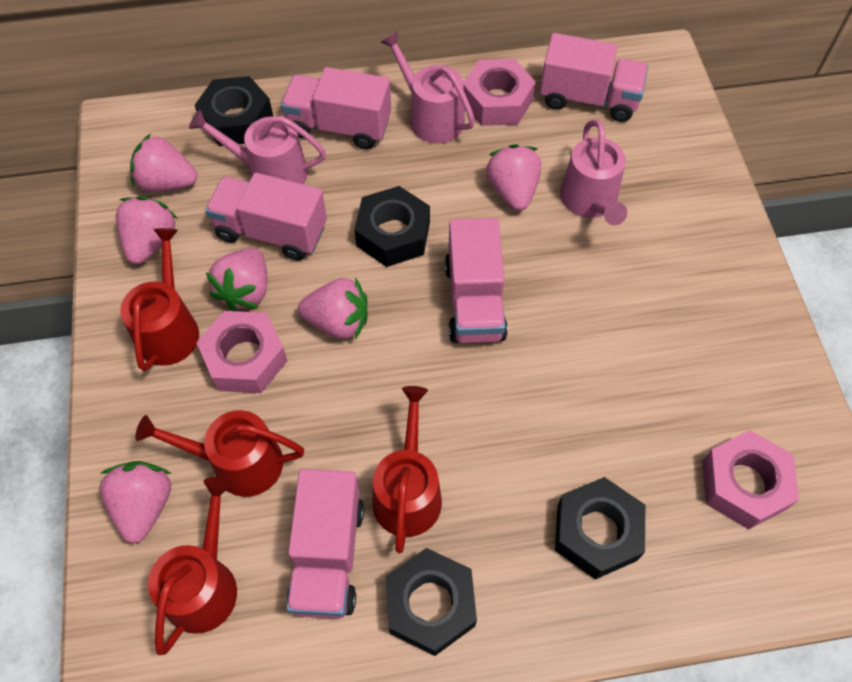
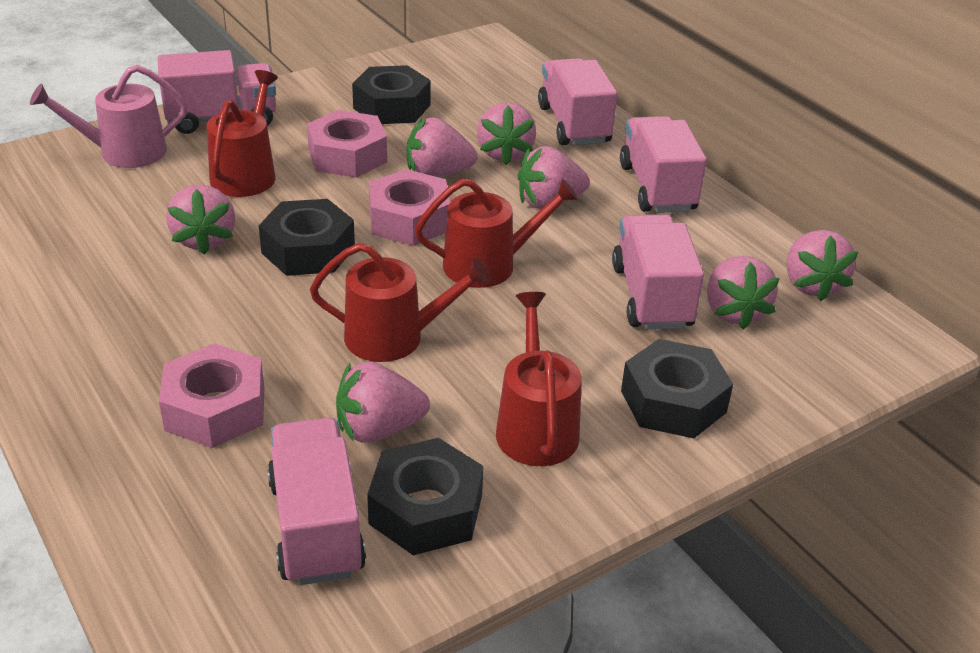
pink strawberry: [100,461,171,543] [116,196,178,264] [130,133,197,192] [206,248,267,311] [298,277,367,340] [486,144,541,211] = 6 -> [166,184,235,255] [336,362,430,443] [407,117,477,177] [477,103,536,165] [518,146,590,209] [707,256,780,329] [787,230,858,301] = 7
pink watering can: [189,110,326,184] [380,31,475,143] [560,120,627,225] = 3 -> [30,65,187,168] = 1

